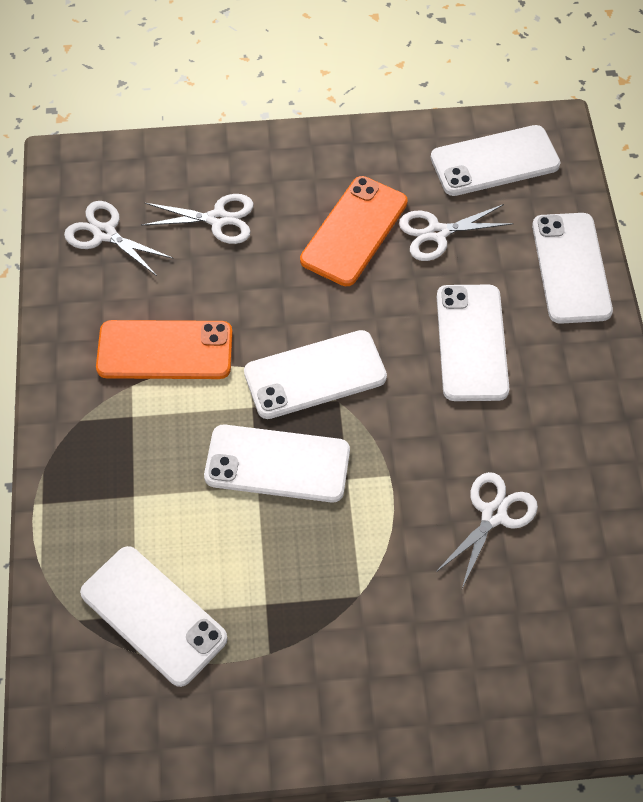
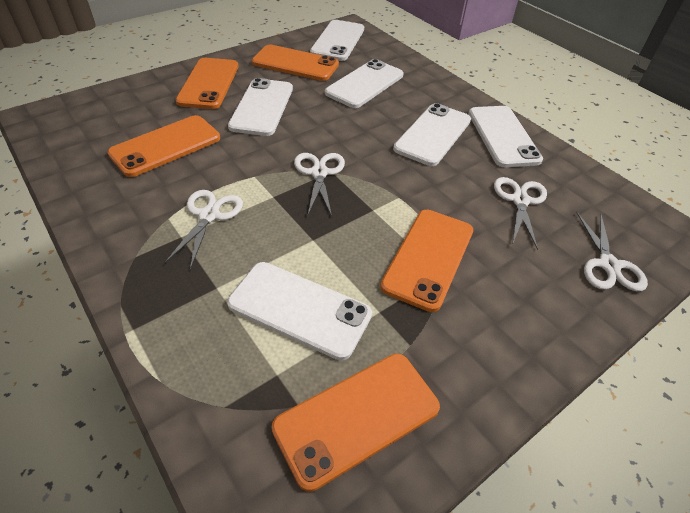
orange phone: [96,320,233,379] [300,176,408,286] = 2 -> [107,115,220,177] [176,58,239,109] [252,45,339,81] [271,354,440,492] [380,210,473,312] = 5

